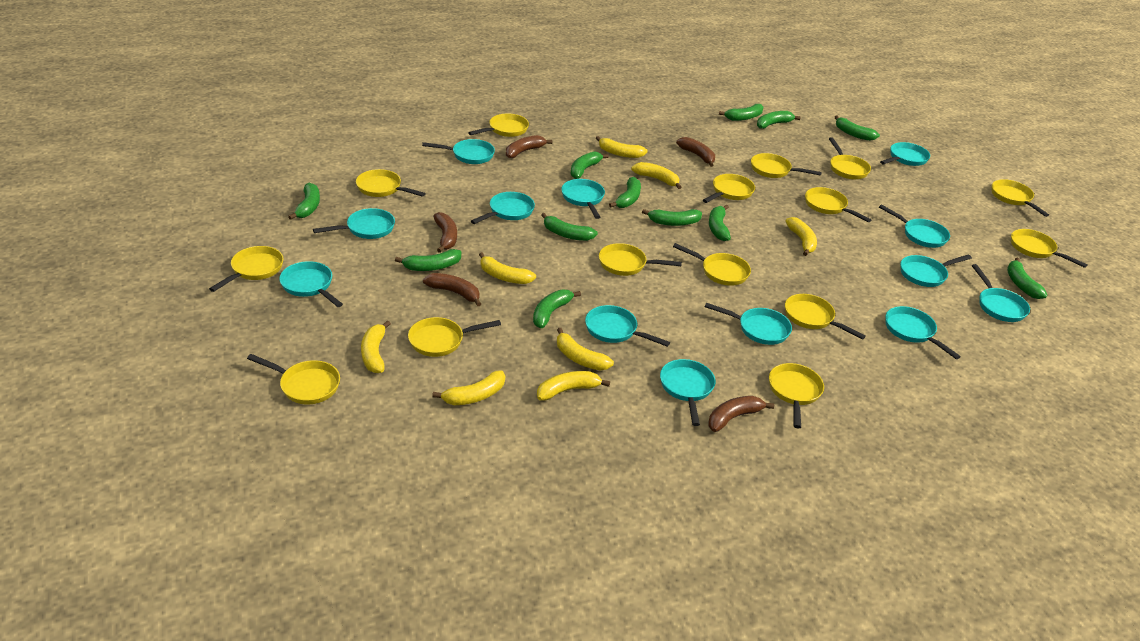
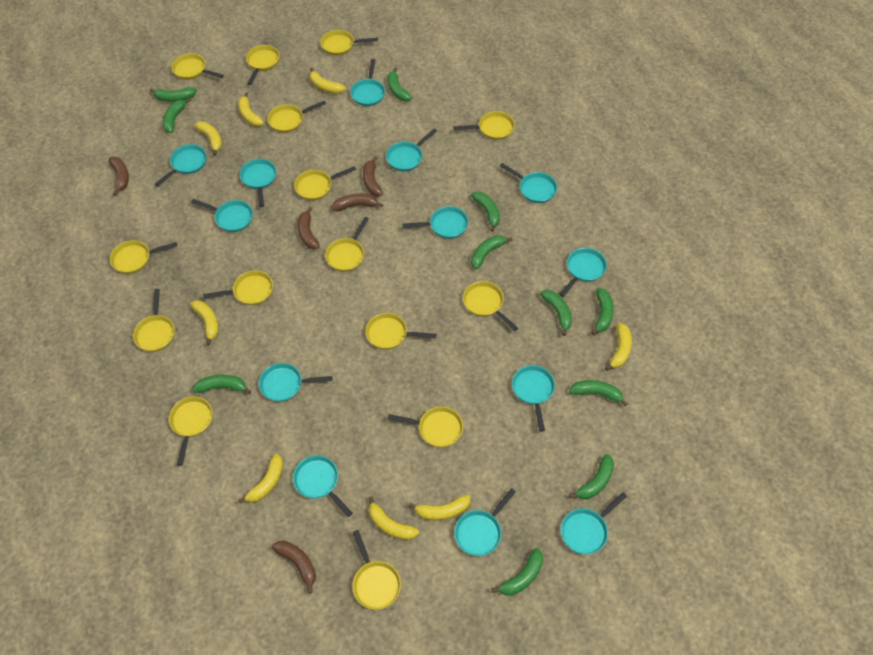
green banana: [288,182,320,220] [395,249,461,271] [533,290,581,328] [541,213,598,241] [571,151,609,179] [609,177,641,208] [642,209,702,226] [709,204,731,241] [719,104,763,121] [757,111,800,129] [835,115,880,141] [1007,258,1048,299] = 12 -> [150,87,197,102] [163,98,191,133] [193,375,251,394] [388,68,412,101] [471,191,500,232] [471,235,512,269] [491,548,543,596] [540,290,572,336] [569,380,628,407] [569,454,614,499] [592,288,614,335] = 11

